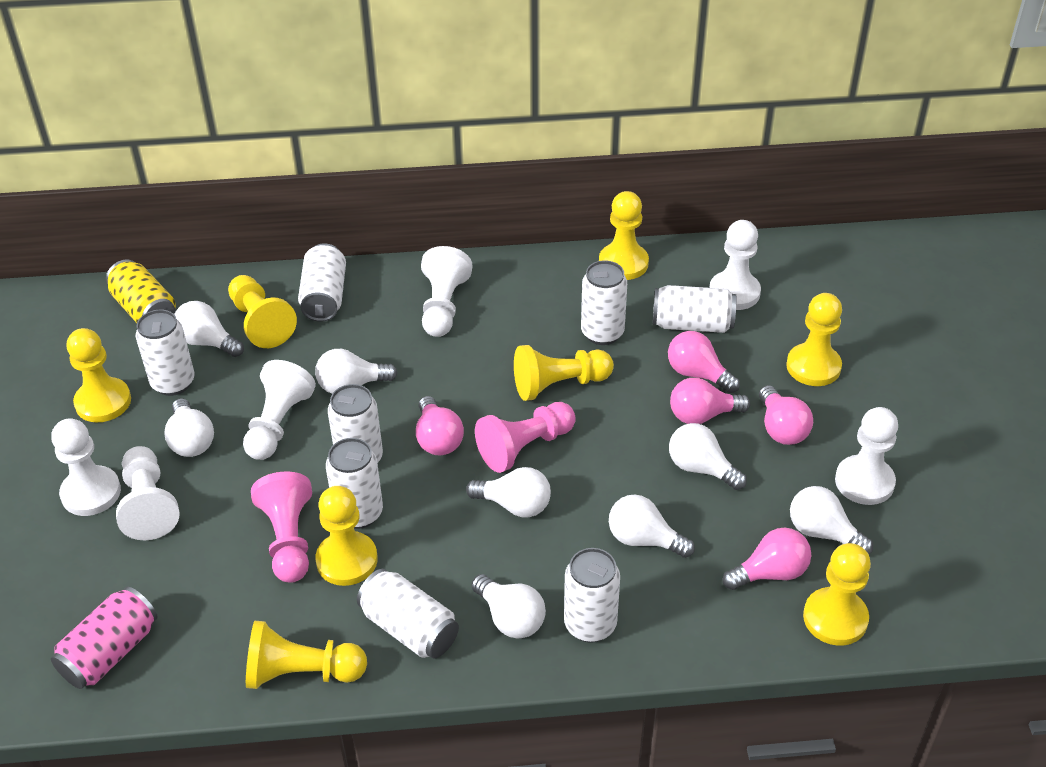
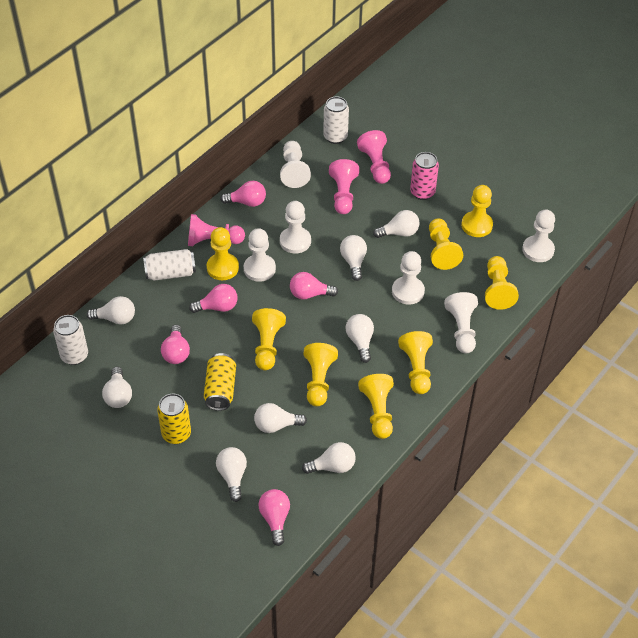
pink pawn: [251,471,312,583] [475,402,576,473] = 2 -> [188,214,245,246] [329,159,359,214] [357,130,391,184] = 3
white can: [136,310,195,396] [298,243,346,322] [326,438,383,529] [328,384,383,463] [357,569,459,659] [564,548,620,643] [581,260,627,345] [653,285,737,333] = 8 -> [53,315,88,365] [143,249,196,281] [323,96,349,144] = 3
yellow can: [106,259,176,323] = 1 -> [157,394,191,444] [204,353,236,411] = 2

